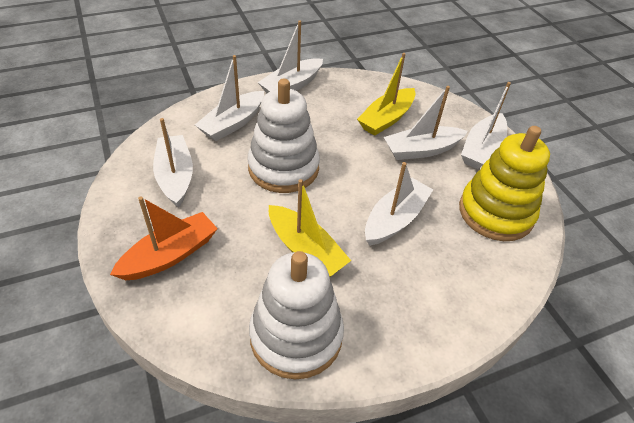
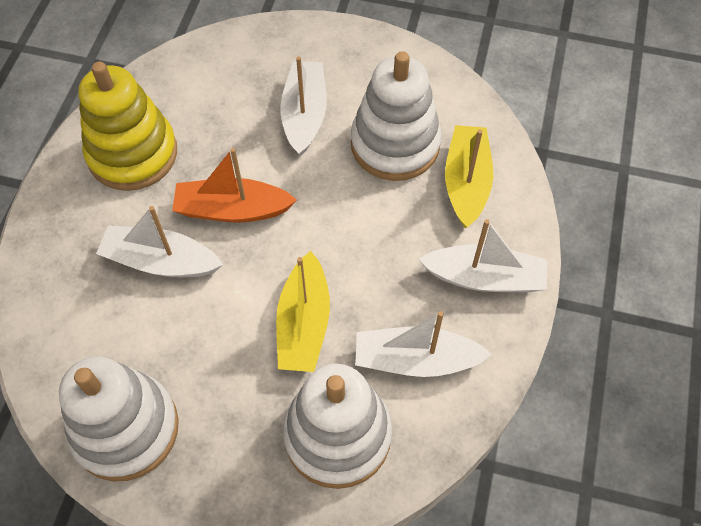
white boat: [153,118,193,208] [195,55,264,141] [258,20,323,93] [365,162,433,246] [384,86,468,160] [461,82,511,169] = 6 -> [96,206,223,277] [280,56,327,156] [355,311,492,377] [418,219,548,292] = 4
white stacking toy: [247,79,320,193] [249,251,344,379] = 2 -> [59,357,179,482] [283,364,392,489] [351,51,442,181] = 3

